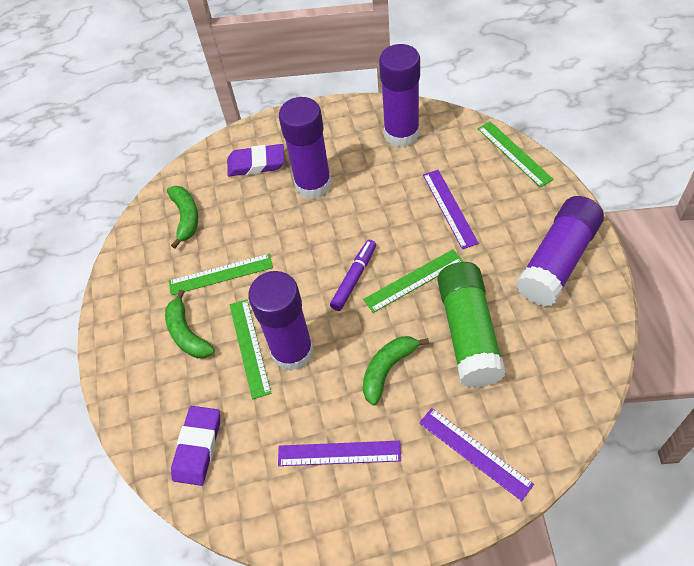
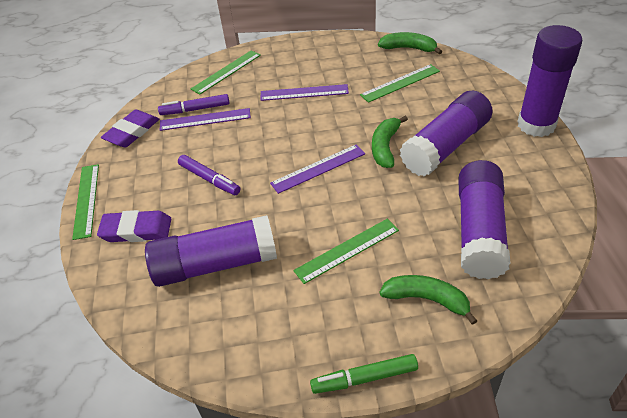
green glue stick: [438,262,506,388] = 1 -> none = 0
green marker: none = 0 -> [310,354,418,394] = 1
purple marker: [330,240,376,311] = 1 -> [158,94,229,115] [178,155,240,195] = 2

